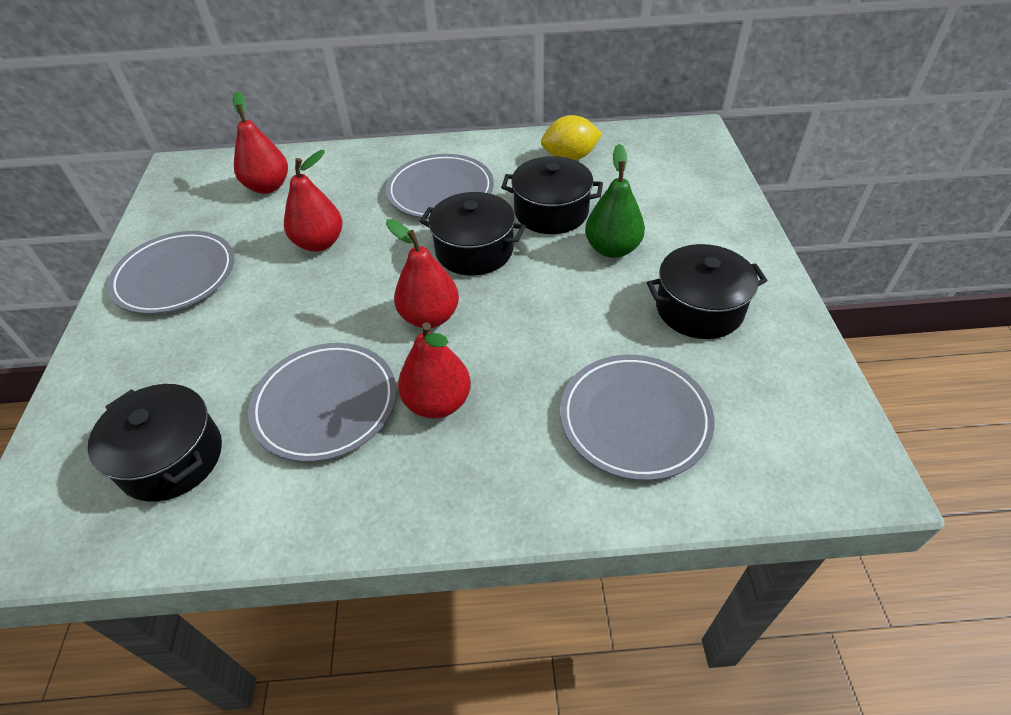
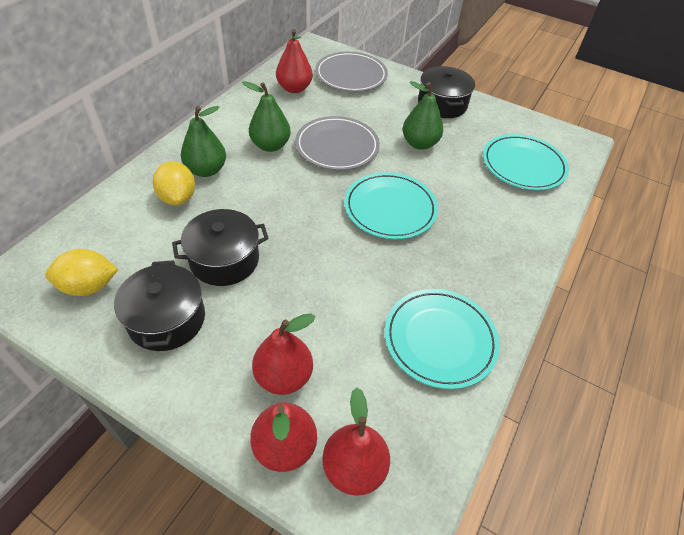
black pot: [88,384,222,502] [420,192,526,275] [501,156,603,234] [647,244,767,339] = 4 -> [114,260,205,351] [172,209,269,286] [418,66,475,118] = 3
green pear: [585,144,645,258] = 1 -> [181,106,226,177] [242,81,291,152] [403,81,443,150] = 3
grey plate: [107,231,234,314] [248,343,397,462] [386,154,494,219] [560,355,714,481] = 4 -> [295,116,380,170] [315,52,388,92] = 2
turquoise plate: none = 0 -> [344,172,438,239] [385,289,500,389] [483,134,569,190] = 3
yellow lemon: [541,115,602,160] = 1 -> [45,249,118,296] [153,161,195,205] = 2

